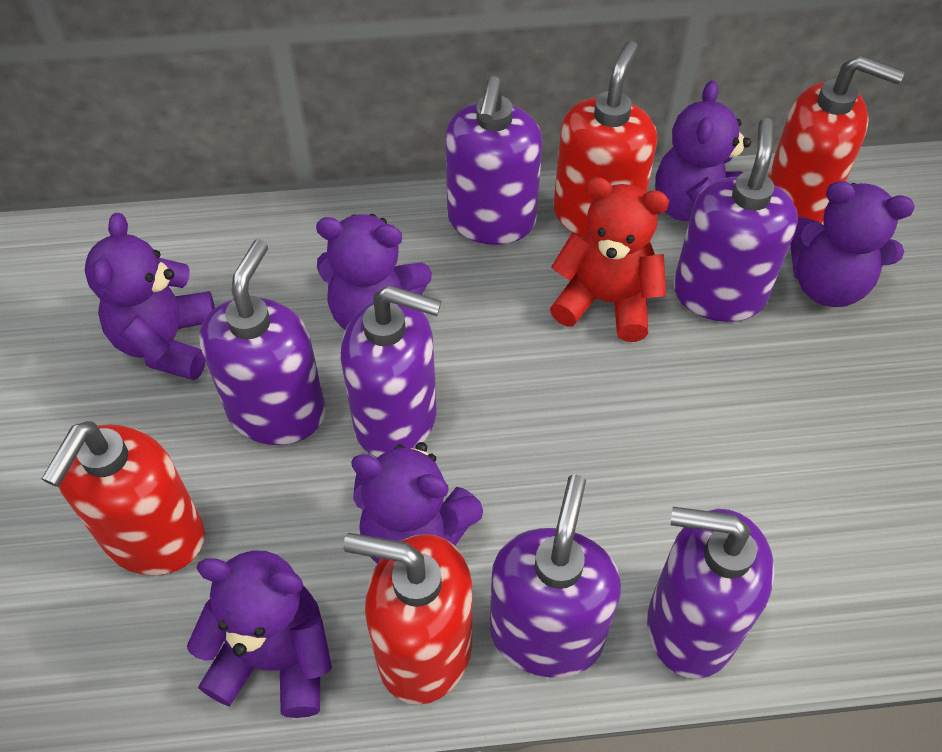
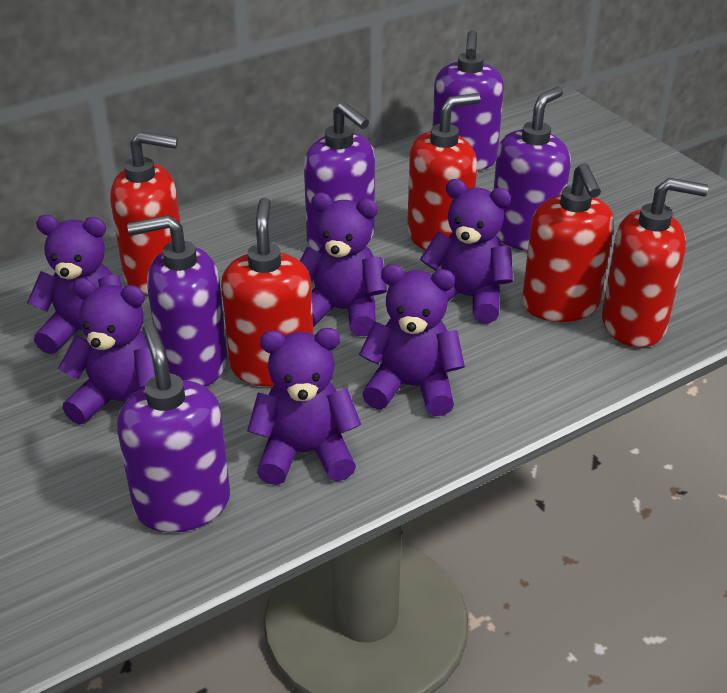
purple soap dispenser: [199,239,326,445] [341,285,441,457] [445,76,542,245] [490,475,621,678] [647,507,774,679] [674,118,798,322] = 6 -> [117,323,230,533] [127,215,228,387] [304,102,375,252] [432,30,504,171] [494,87,571,251] = 5
red soap dispenser: [42,421,205,575] [343,533,472,705] [553,41,657,237] [768,55,905,224] = 4 -> [110,131,181,295] [221,198,313,387] [407,93,481,250] [522,163,614,322] [602,178,708,347] = 5
red teddy bear: [550,177,669,342] = 1 -> none = 0

